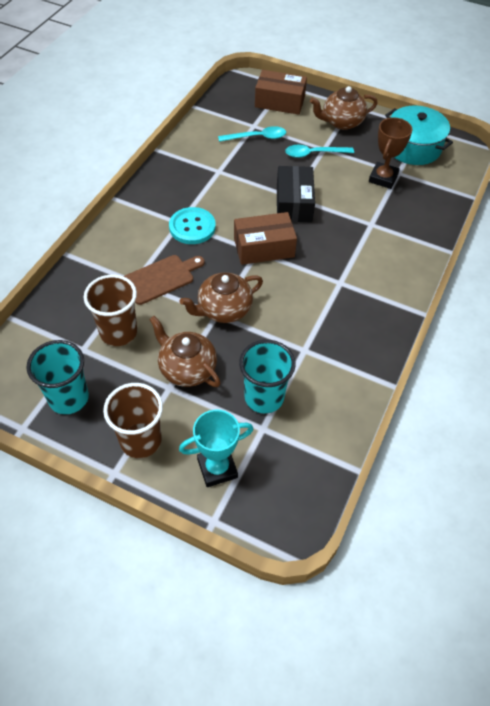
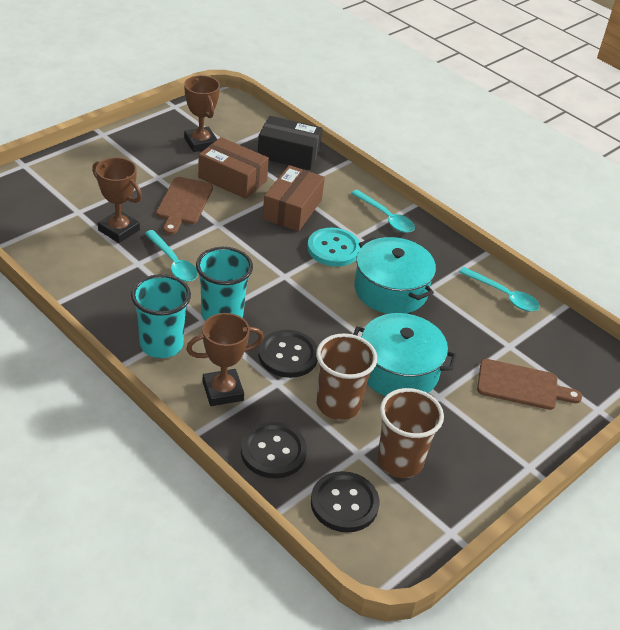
black button: none = 0 -> [241,422,307,479] [258,330,318,378] [311,471,379,533] = 3
brown cutting board: [123,255,204,305] = 1 -> [156,177,213,234] [477,359,582,410] = 2
brown teapot: [149,316,221,387] [180,272,263,323] [310,86,377,130] = 3 -> none = 0
brown trophy: [369,117,412,189] = 1 -> [92,157,142,243] [184,75,220,152] [186,313,264,406] = 3
turquoise pot: [385,105,453,165] = 1 -> [353,313,457,396] [354,237,436,314] = 2
turquoise spoon: [218,126,286,142] [285,145,354,158] = 2 -> [144,230,198,282] [351,190,415,233] [459,267,540,312] = 3
turquoise trophy: [179,410,253,487] = 1 -> none = 0

